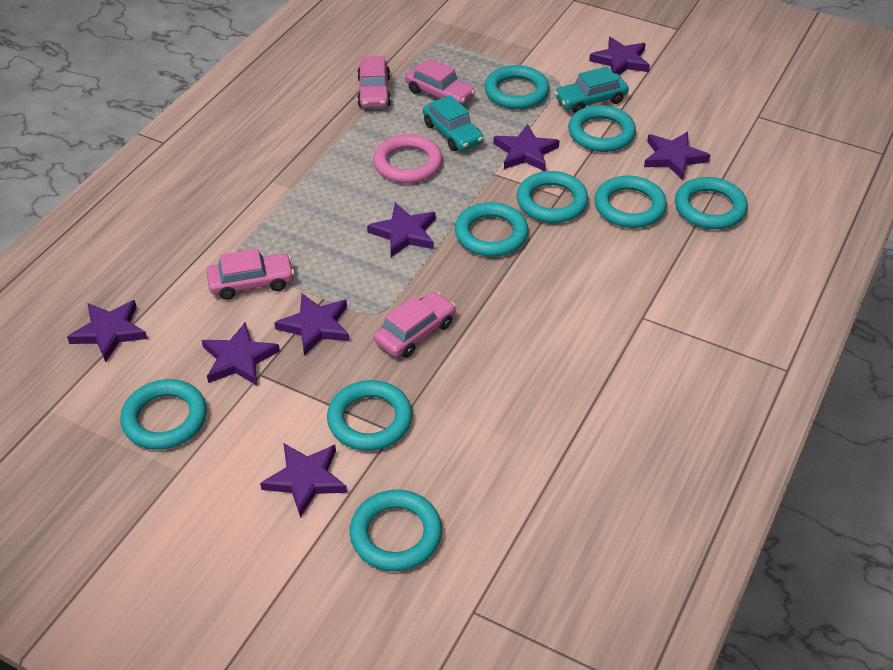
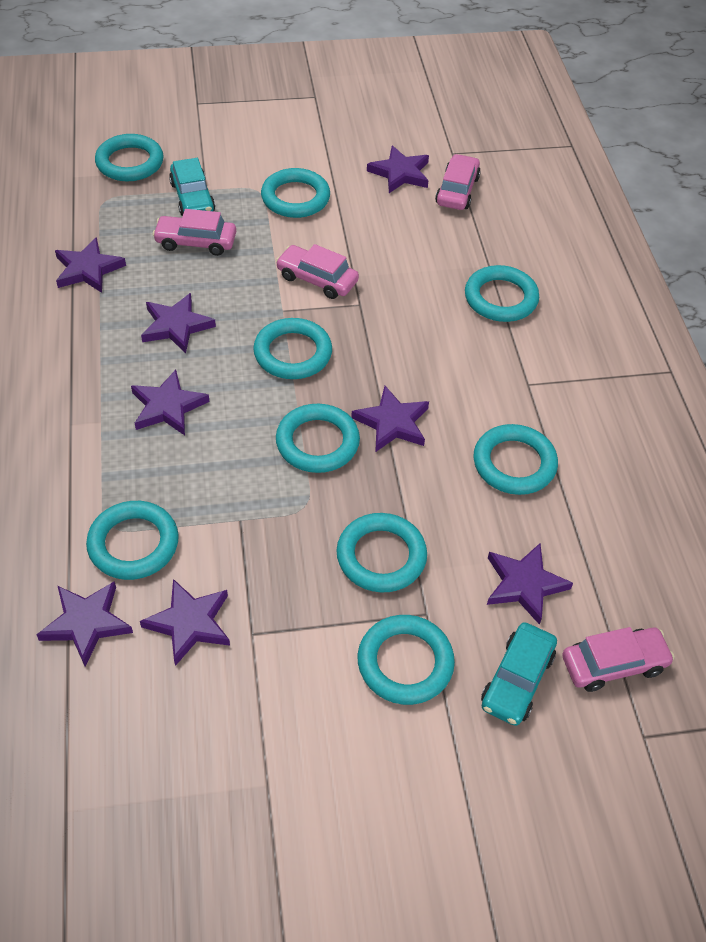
pink ring: [373,134,443,184] = 1 -> none = 0

